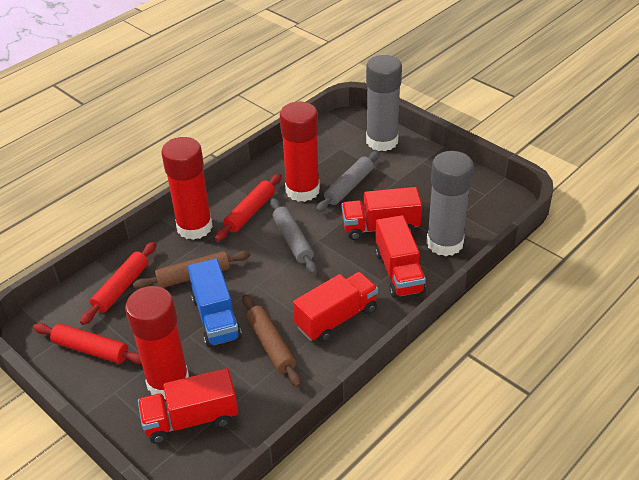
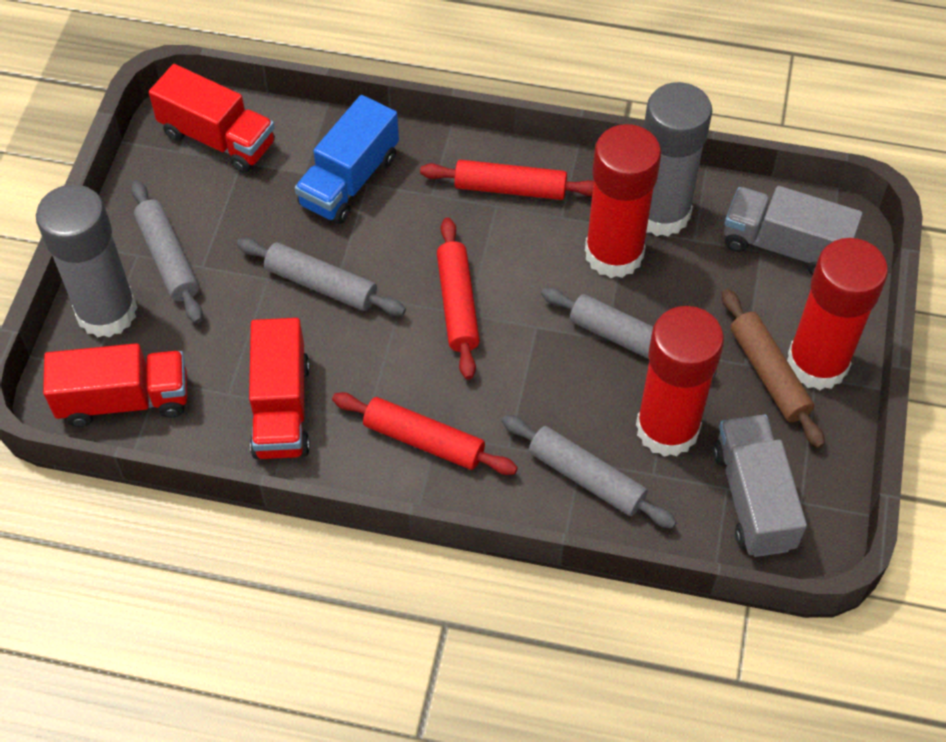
brown rolling pin: [133,250,251,289] [242,294,301,387] = 2 -> [722,289,825,448] = 1
grey rolling pin: [270,198,317,274] [316,151,380,212] = 2 -> [131,180,203,323] [237,238,406,316] [502,415,677,529] [541,287,717,377] = 4
grey truck: none = 0 -> [713,415,807,557] [724,186,862,276] = 2
red truck: [138,368,238,444] [293,272,378,343] [342,187,422,240] [375,215,426,298] = 4 -> [43,343,187,427] [149,64,275,173] [249,318,310,459] = 3

